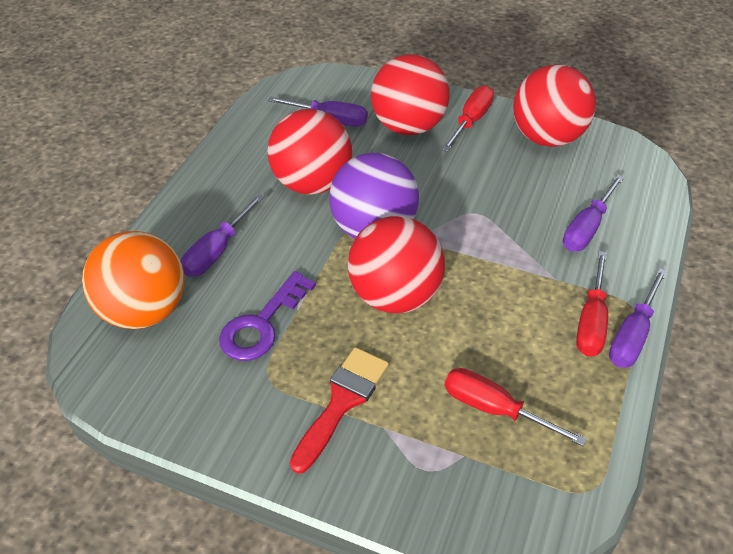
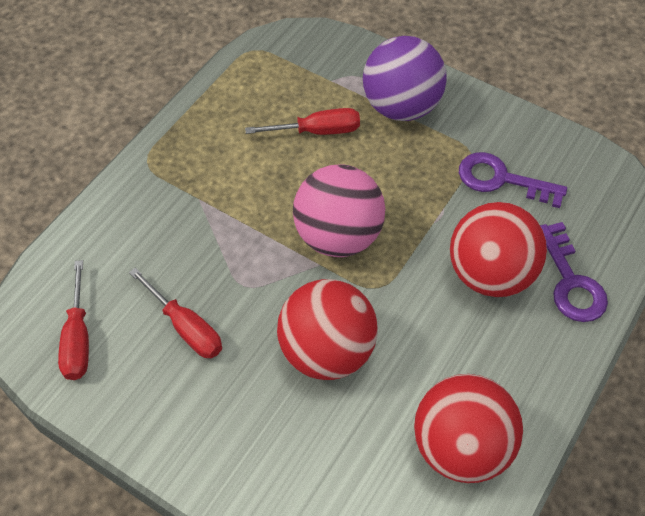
orange ball: [82,231,185,329] = 1 -> none = 0
pink ball: none = 0 -> [293,164,385,257] = 1
purple key: [219,271,316,361] = 1 -> [459,152,567,208] [540,222,608,322] = 2
purple screwdriver: [181,194,264,277] [268,96,368,127] [563,174,624,251] [609,268,667,368] = 4 -> none = 0
red ball: [267,109,352,195] [348,216,445,314] [371,54,449,135] [513,65,596,147] = 4 -> [277,279,378,380] [414,374,523,483] [450,202,547,297] = 3
red brush: [290,347,389,474] = 1 -> none = 0

